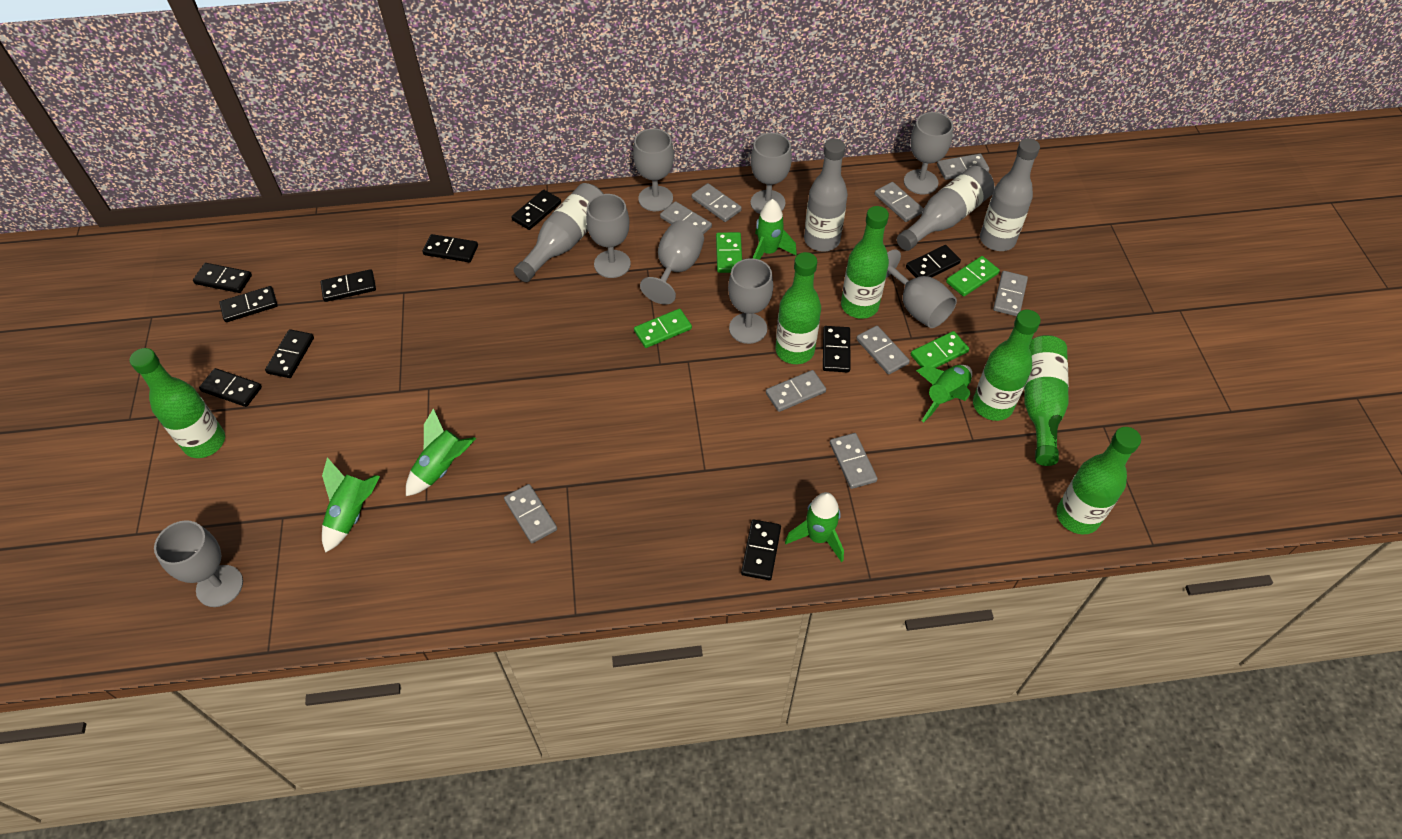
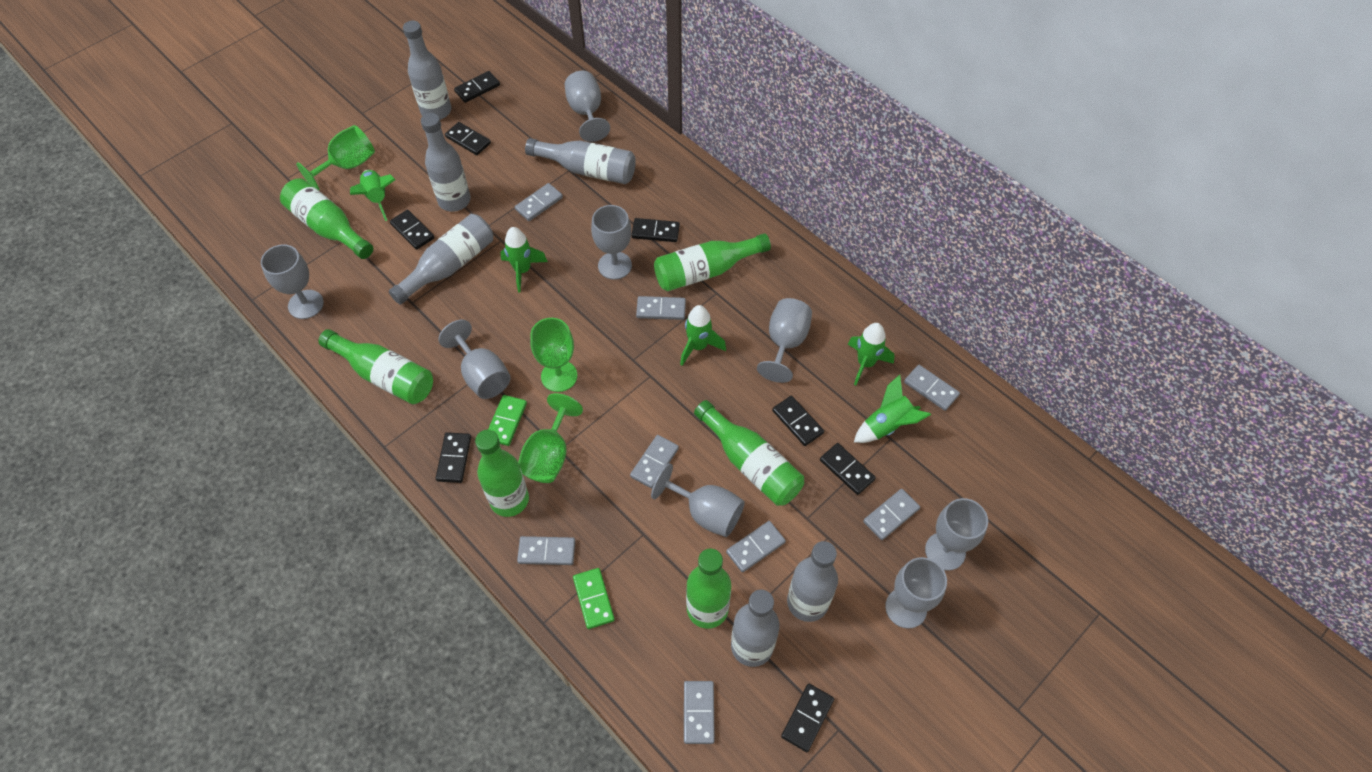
black domino: [193,263,252,293] [199,368,262,407] [219,286,278,322] [265,329,314,378] [321,269,376,302] [423,234,478,262] [511,190,561,230] [741,520,781,580] [823,326,850,372] [906,245,961,278] = 10 -> [390,210,435,250] [436,432,471,483] [445,122,491,155] [454,71,500,103] [631,218,680,242] [772,396,824,446] [781,684,834,752] [820,443,876,495] = 8
green domino: [634,309,692,348] [716,232,742,273] [911,331,969,368] [946,256,1000,296] = 4 -> [488,395,527,446] [573,568,615,629] = 2
green goblet: none = 0 -> [296,125,375,190] [518,393,583,483] [530,318,577,392] = 3
grey bottle: [514,183,603,282] [804,139,848,251] [897,166,995,251] [980,138,1040,251] = 4 -> [389,214,493,305] [403,20,451,120] [421,113,471,212] [525,138,636,184] [731,589,779,667] [787,541,838,622] = 6
grey domino: [504,484,557,543] [660,201,712,234] [692,183,742,222] [766,370,826,412] [830,433,878,489] [856,326,910,375] [875,182,924,222] [937,154,989,180] [993,271,1028,316] = 9 -> [515,183,563,221] [517,536,575,565] [630,435,679,488] [636,296,686,320] [684,681,715,744] [726,521,786,572] [863,489,920,540] [904,365,960,411] = 8

